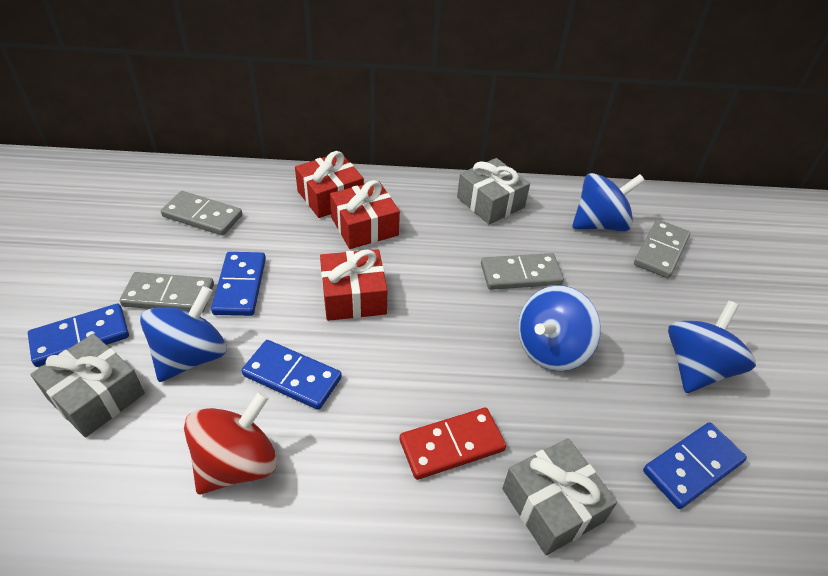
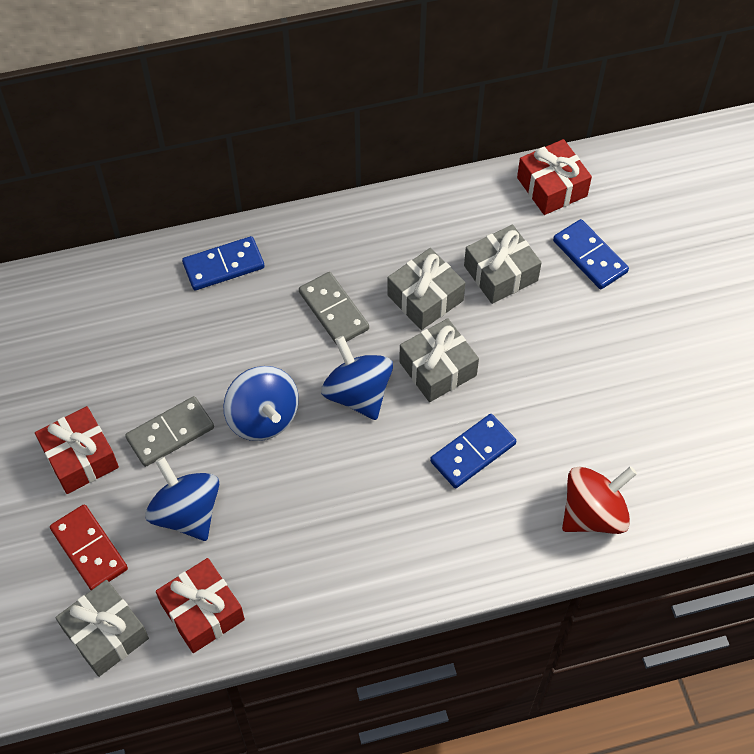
blue domino: [28,304,129,367] [211,252,266,316] [242,340,342,410] [643,422,747,509] = 4 -> [182,236,265,290] [430,414,516,488] [553,219,629,289] = 3
blue spinning top: [140,286,227,382] [518,285,601,371] [572,173,645,231] [668,301,756,393] = 4 -> [145,457,219,541] [223,366,299,441] [321,336,393,420] = 3
grey domino: [120,272,214,312] [161,191,242,236] [481,253,564,290] [634,219,690,278] = 4 -> [125,396,214,467] [299,272,369,345] = 2
grey gift: [30,334,145,437] [457,158,530,224] [502,438,617,555] = 3 -> [55,580,149,677] [387,248,465,330] [399,318,479,402] [464,225,542,304] = 4

